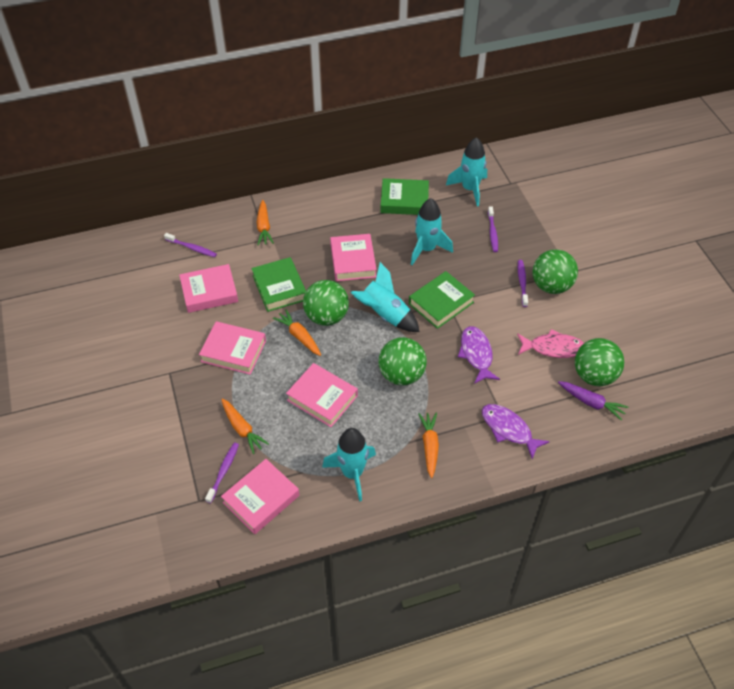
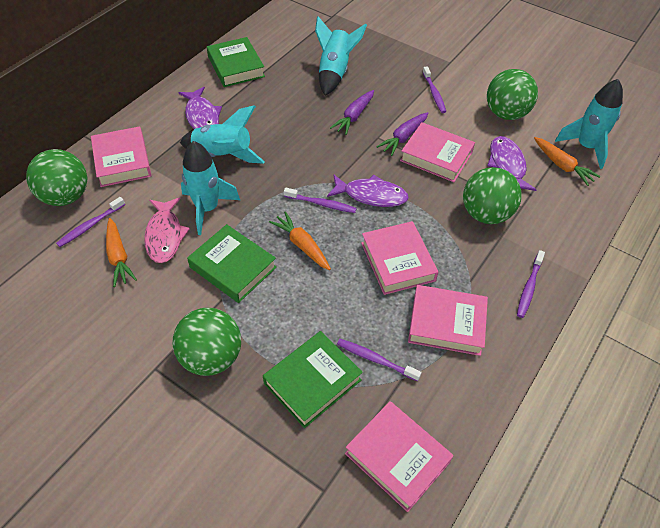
orange carrot: [221,399,269,454] [257,200,274,245] [273,309,321,356] [418,413,439,478] = 4 -> [106,218,137,287] [269,211,331,270] [534,137,600,186] = 3
purple carrot: [558,381,628,420] = 1 -> [330,90,374,135] [376,112,428,156] = 2
purple fish: [458,326,500,384] [482,404,550,459] = 2 -> [179,87,222,129] [327,174,409,207] [487,136,536,191] = 3
purple toothbrush: [164,233,217,257] [205,443,239,503] [488,206,498,252] [518,260,528,307] = 4 -> [56,197,125,247] [284,188,357,213] [337,339,422,381] [423,66,446,113] [517,250,545,318] = 5

